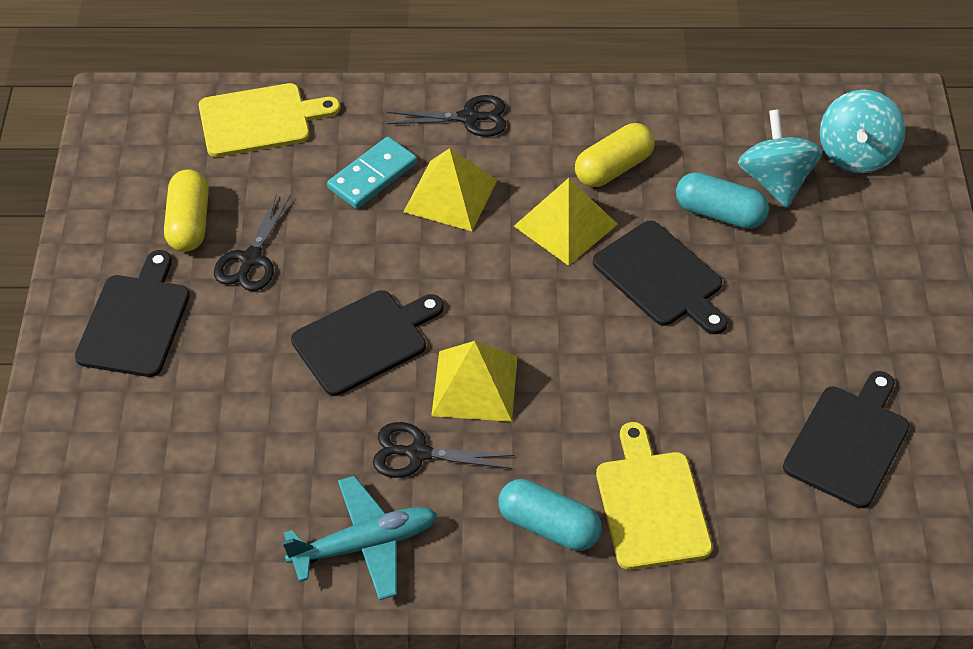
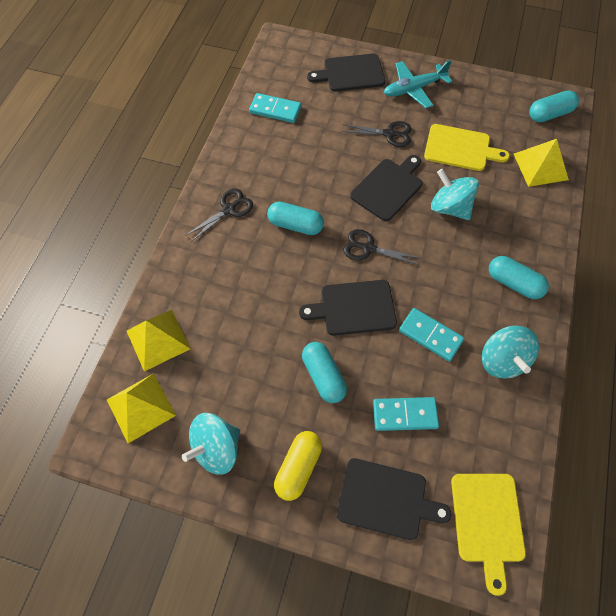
turquoise capsule: [498,479,602,551] [676,172,769,229] = 2 -> [267,202,324,235] [302,342,347,403] [489,256,549,299] [529,90,579,122] = 4
turquoise domino: [327,137,417,209] = 1 -> [249,93,301,123] [373,397,439,431] [399,308,464,362] = 3
turquoise spinning top: [738,109,823,208] [820,90,905,173] = 2 -> [182,413,240,475] [431,169,479,220] [482,326,539,379] = 3
yellow capsule: [164,169,209,252] [575,123,655,187] = 2 -> [274,431,322,501] = 1

